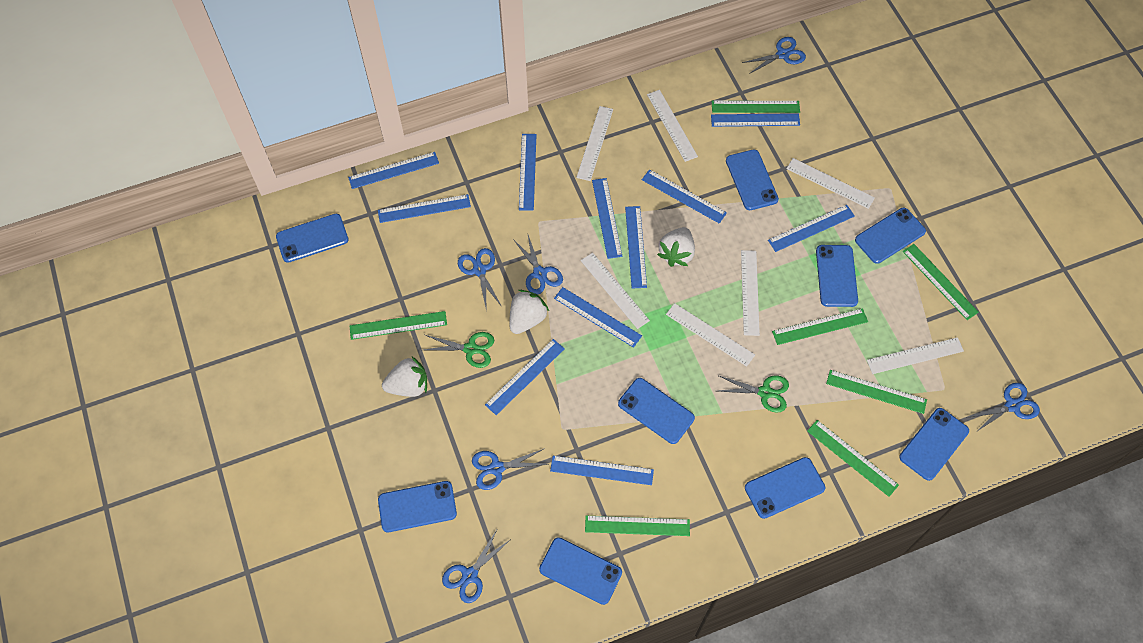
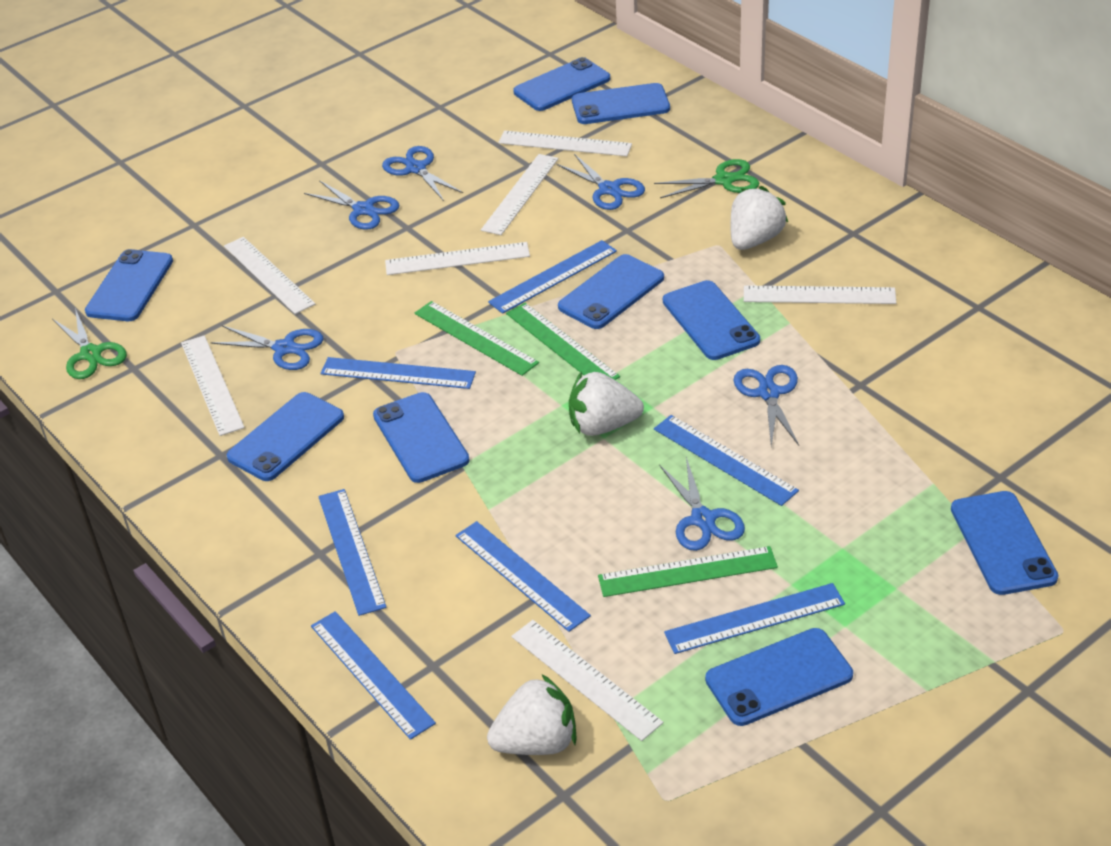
blue ruler: [348,152,439,189] [378,194,471,223] [485,339,565,415] [519,134,537,211] [550,456,654,485] [554,287,642,348] [592,178,622,259] [625,206,647,288] [642,169,727,224] [711,113,800,127] [768,205,855,252] = 11 -> [311,611,436,740] [318,489,387,616] [321,357,476,389] [455,521,591,632] [488,240,617,314] [654,415,799,506] [664,583,845,654] = 7
green ruler: [350,311,447,340] [585,516,690,536] [712,101,800,113] [772,308,868,345] [807,420,899,497] [826,370,927,414] [903,244,979,320] = 7 -> [414,301,539,376] [506,303,620,380] [598,546,778,597] = 3

